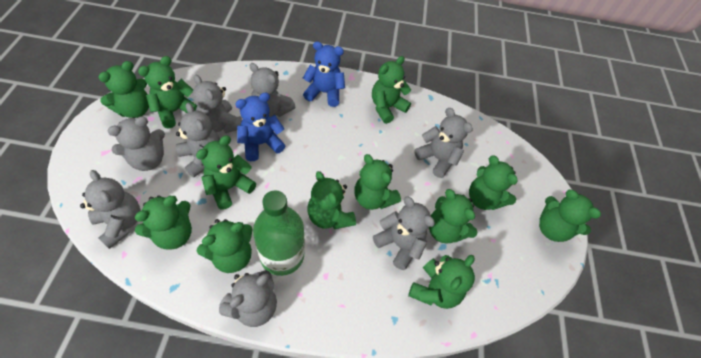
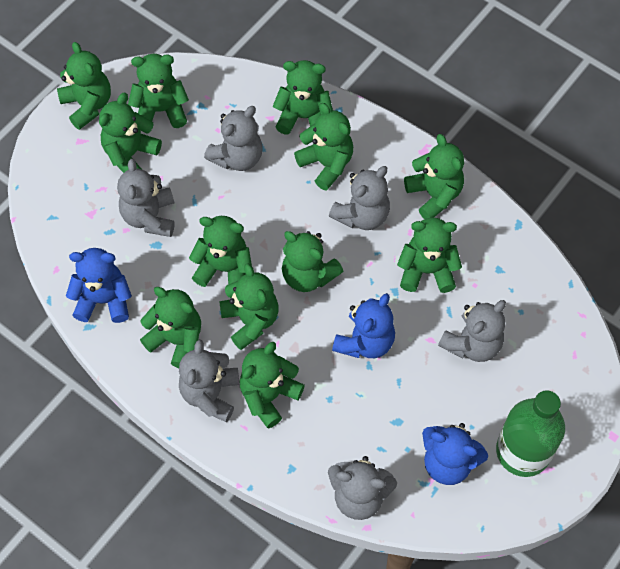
blue teddy bear: [235,92,286,161] [303,41,345,107] = 2 -> [66,248,132,323] [332,293,395,358] [422,423,488,485] = 3
grey teddy bear: [80,170,140,249] [108,116,165,171] [176,103,220,177] [192,75,242,133] [219,270,277,327] [249,63,295,117] [373,196,435,270] [414,108,473,178] = 8 -> [117,159,175,237] [179,340,239,422] [204,106,263,171] [328,456,397,520] [329,166,390,230] [438,300,506,362] = 6

